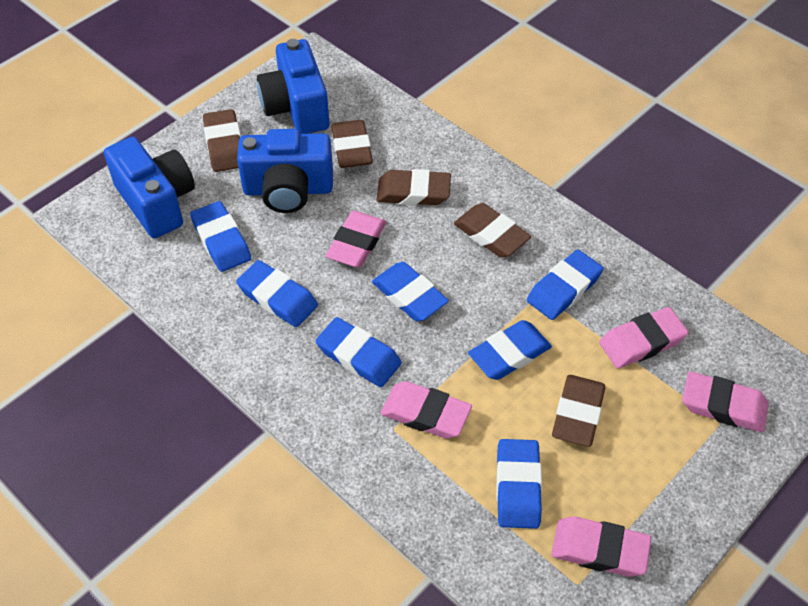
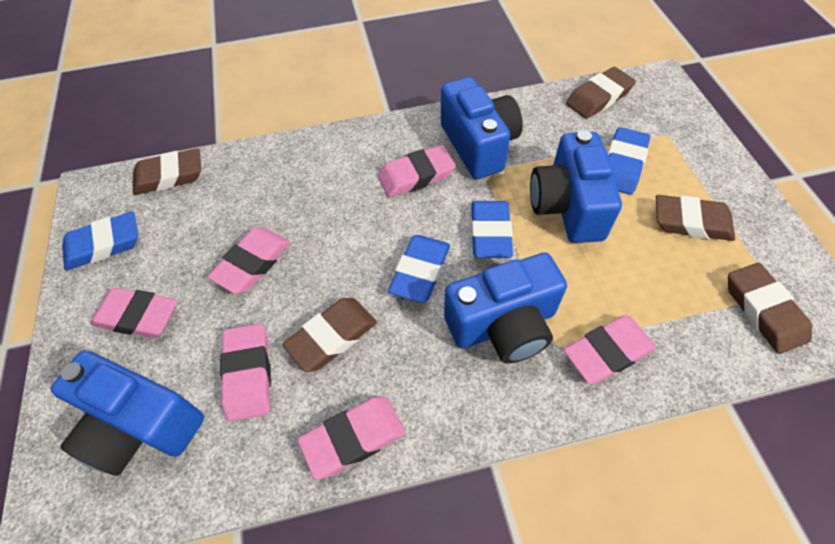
blue camera: [104,137,195,238] [237,129,333,213] [257,39,329,134] = 3 -> [51,351,204,476] [441,77,523,179] [444,253,567,364] [530,130,622,243] = 4
blue eraser: [190,201,251,272] [236,260,318,327] [316,317,402,387] [372,262,449,321] [468,320,552,380] [496,439,542,529] [527,250,604,320] = 7 -> [62,211,138,270] [388,235,450,303] [471,201,513,258] [608,127,650,195] = 4
pink eraser: [326,211,386,267] [381,381,472,439] [551,516,651,577] [599,307,688,369] [682,371,769,432] = 5 -> [90,288,177,338] [208,228,291,294] [220,323,271,421] [298,397,406,479] [378,145,456,197] [564,315,656,384] = 6

